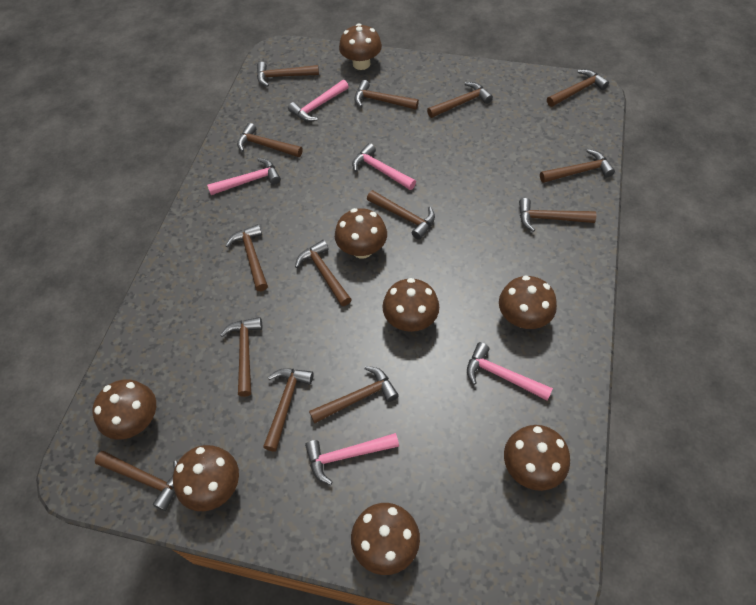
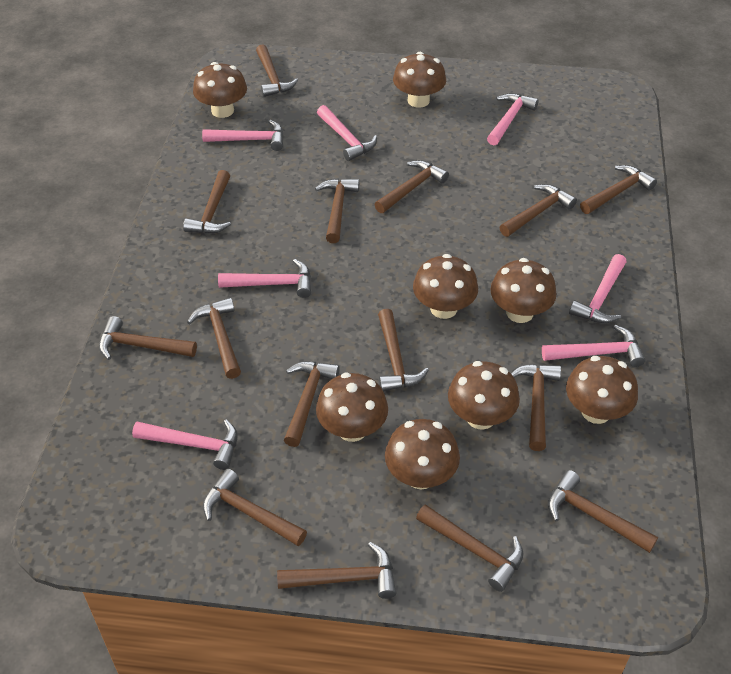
brown hammer: [95,451,178,511] [220,317,262,397] [225,224,268,291] [237,123,303,157] [257,62,319,87] [263,368,313,451] [295,240,352,306] [309,366,399,424] [354,80,419,110] [367,190,435,240] [427,82,493,118] [519,198,596,232] [540,149,615,183] [547,69,609,107] = 14 -> [99,316,197,360] [183,170,231,234] [187,297,241,379] [203,469,307,546] [256,44,298,97] [277,542,396,599] [284,361,340,447] [315,178,359,243] [374,160,449,213] [378,309,429,391] [416,504,523,592] [499,184,577,237] [511,364,561,451] [548,470,658,553] [580,165,657,214] = 15
pink hammer: [207,158,281,195] [288,80,349,122] [305,433,399,485] [352,143,416,190] [467,342,553,401] = 5 -> [132,420,238,470] [202,120,283,151] [218,259,311,298] [317,105,377,161] [487,93,539,145] [542,325,645,367] [569,254,626,323] = 7

